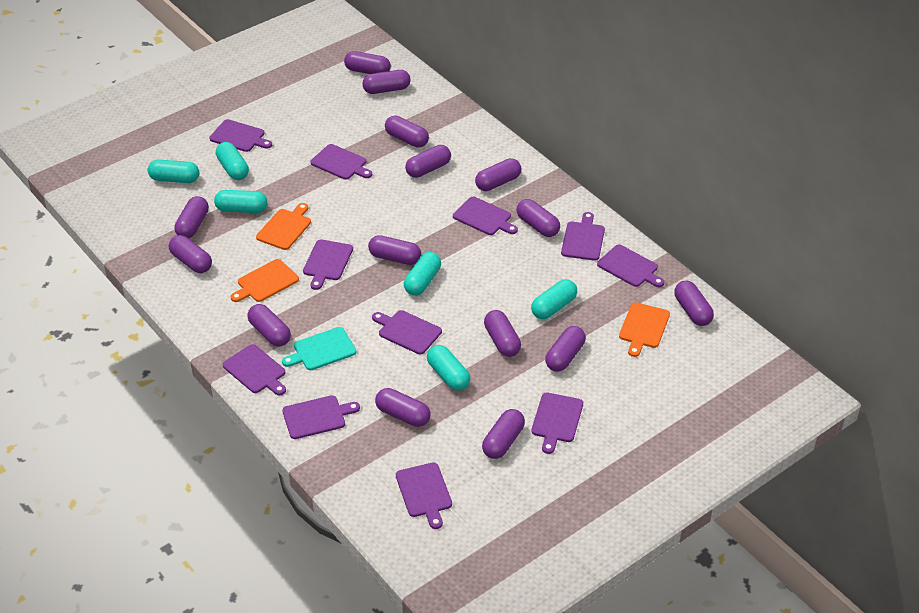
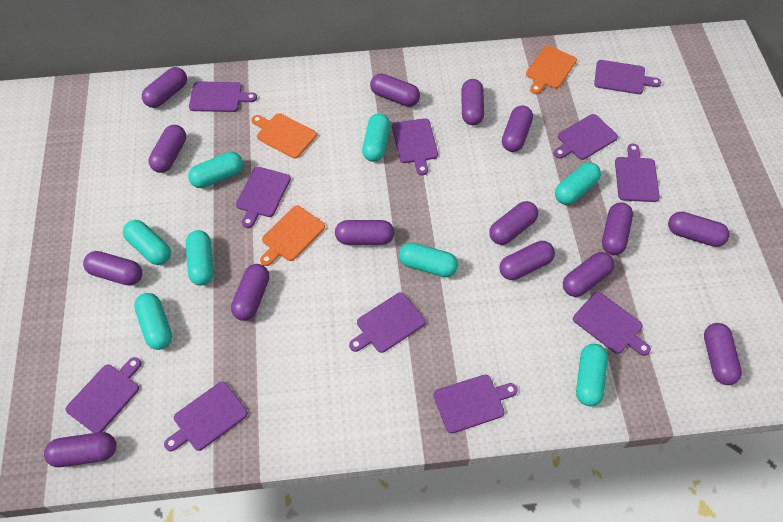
turquoise capsule: [148,160,199,183] [214,190,267,213] [216,142,249,180] [404,252,441,295] [427,345,470,391] [531,279,577,319] = 6 -> [123,220,171,265] [134,293,172,350] [186,230,214,286] [188,152,243,188] [362,113,390,162] [399,243,458,277] [555,162,601,205] [576,344,608,406] = 8
turquoise cutting board: [282,327,356,370] = 1 -> none = 0

